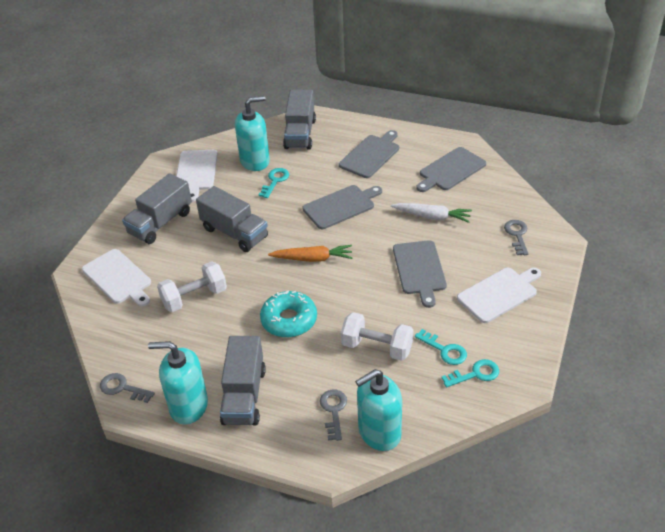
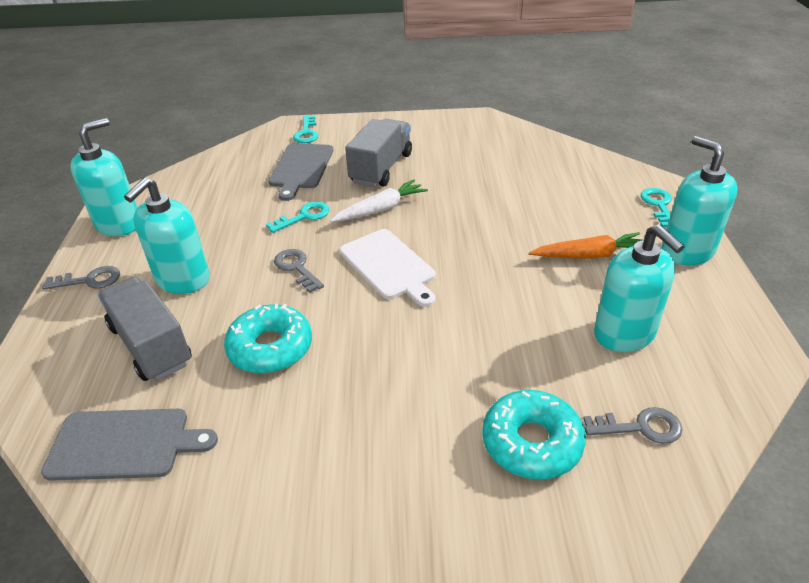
grey cutting board: [303,185,382,229] [339,130,399,178] [393,240,447,308] [416,147,486,192] = 4 -> [41,409,218,481] [268,143,333,201] = 2
grey truck: [122,173,192,244] [196,186,268,252] [220,336,266,426] [283,90,316,149] = 4 -> [98,277,192,381] [345,119,412,187] = 2
turquoise donut: [260,291,317,338] = 1 -> [224,304,312,374] [482,390,586,480] = 2
turquoise soap dispenser: [148,341,208,425] [235,96,270,171] [355,369,402,451] = 3 -> [70,118,137,236] [124,177,210,294] [594,224,685,352] [662,136,738,265] = 4
white cutting board: [82,249,151,307] [176,150,218,202] [457,268,541,323] = 3 -> [340,229,436,307] = 1
white dumbbell: [157,261,227,312] [341,312,413,361] = 2 -> none = 0

